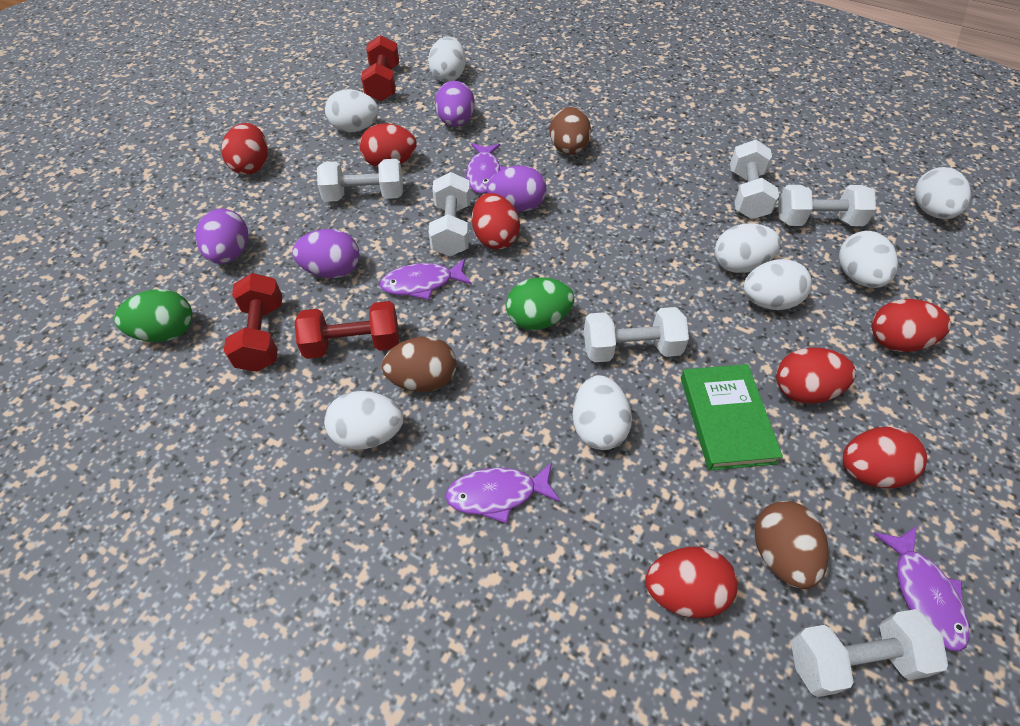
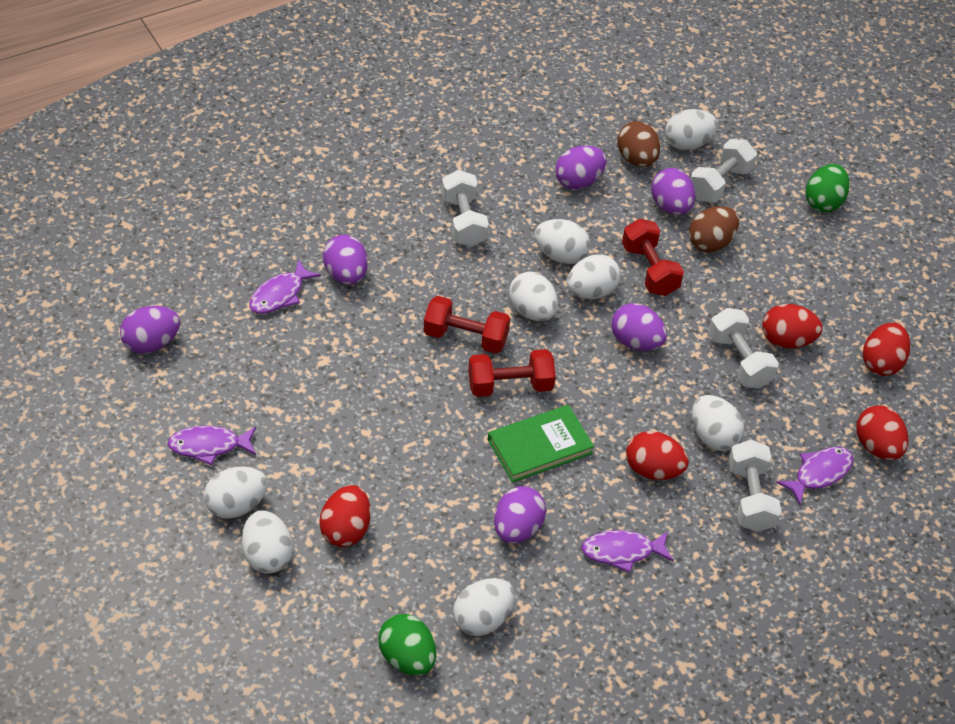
brown egg: [382,337,457,392] [549,107,591,155] [755,501,829,589] = 3 -> [617,121,660,167] [689,206,739,252] = 2
purple egg: [196,209,248,264] [292,229,360,278] [435,81,475,127] [487,166,546,212] = 4 -> [120,306,180,354] [323,235,368,285] [494,486,546,544] [555,146,607,190] [611,303,667,351] [651,168,695,215] = 6
red egg: [221,123,268,175] [359,123,416,167] [472,193,520,249] [645,547,738,618] [776,347,856,404] [842,427,927,489] [872,299,951,352] = 7 -> [319,485,371,547] [626,431,689,480] [762,304,823,349] [856,405,908,460] [863,322,910,376] = 5
white dumbbell: [317,159,403,202] [428,172,471,256] [584,307,689,362] [730,140,779,219] [778,185,876,226] [791,609,948,697] = 6 -> [442,170,489,247] [691,139,757,203] [709,308,779,389] [728,440,781,532] = 4

